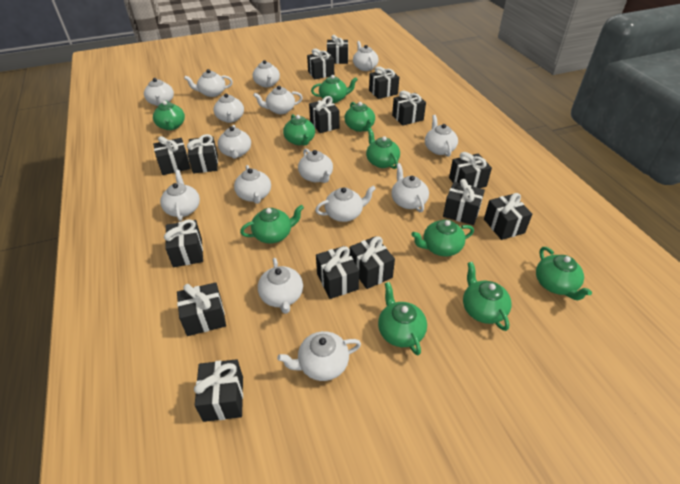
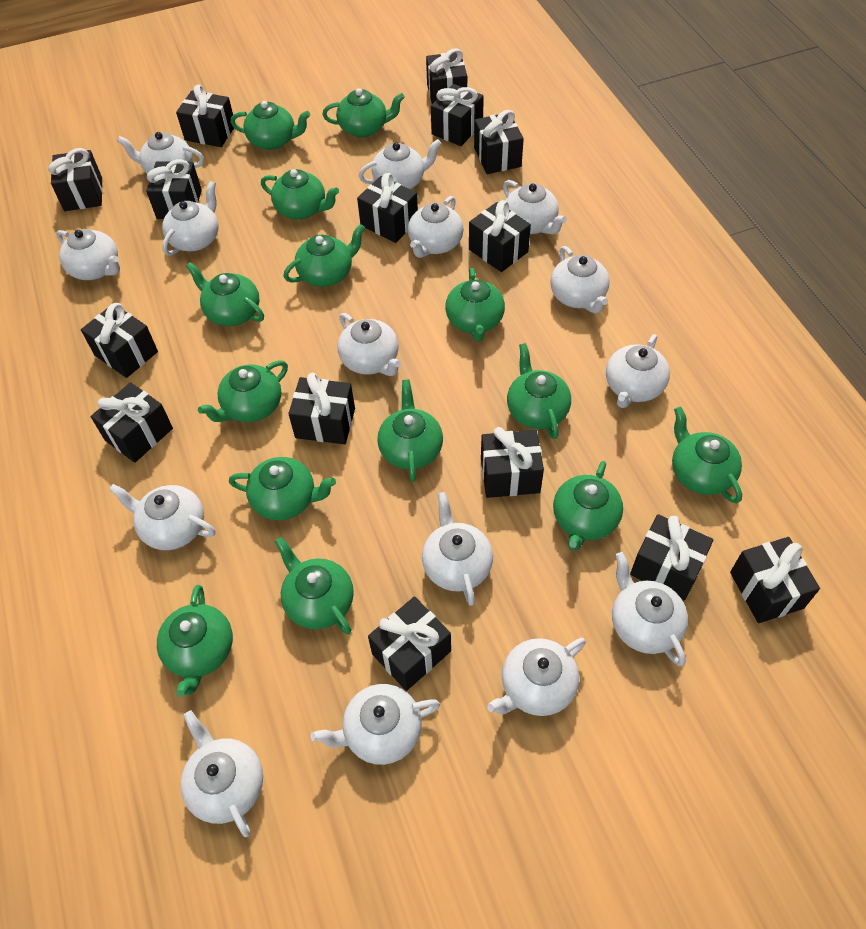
green teapot: [153,101,185,130] [240,205,304,243] [283,114,315,146] [311,75,358,103] [344,102,375,132] [366,128,400,169] [378,282,427,355] [411,219,474,256] [463,262,512,331] [536,247,592,300] = 10 -> [157,585,233,697] [186,262,264,326] [198,360,288,422] [229,457,336,520] [231,101,310,150] [261,169,339,219] [275,537,354,635] [283,224,365,287] [322,88,405,137] [377,380,443,482] [445,268,505,341] [507,343,571,439] [553,461,623,551] [672,407,742,503] = 14

